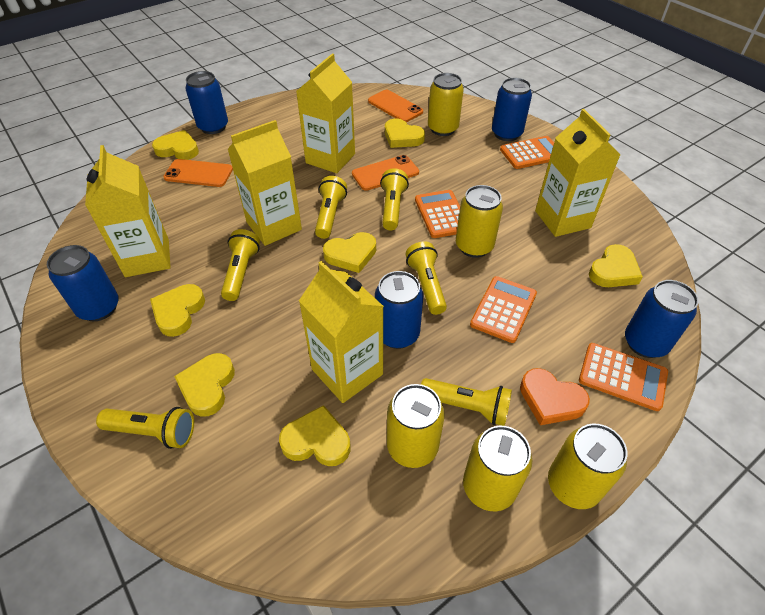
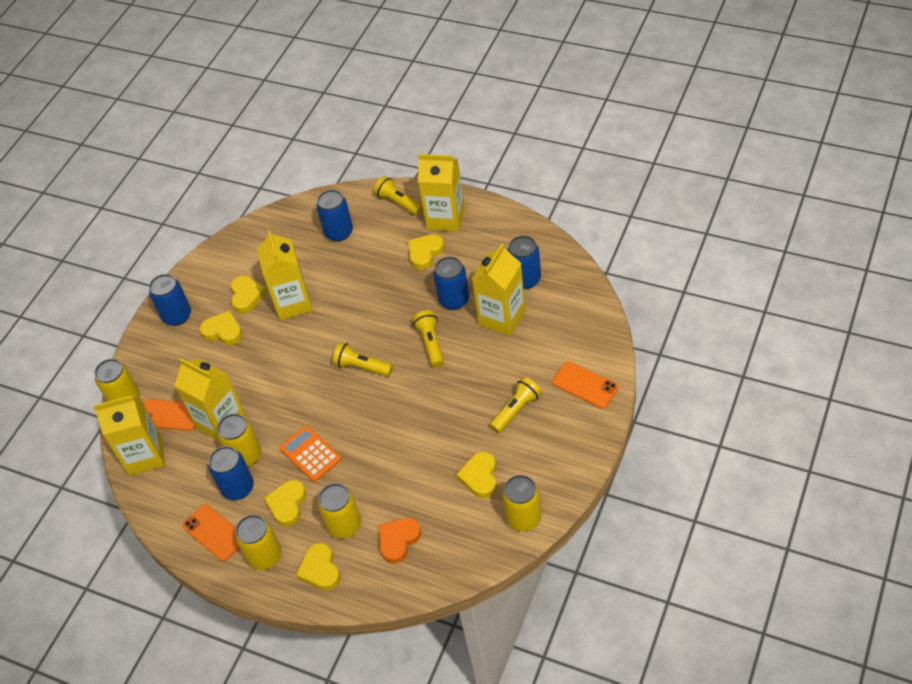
orange calculator: [415,190,460,238] [470,276,537,343] [500,136,554,169] [579,343,668,411] = 4 -> [279,426,341,482] = 1
yellow flashlight: [96,407,194,449] [221,229,260,301] [315,176,347,239] [380,168,409,230] [405,241,447,315] [421,378,512,426] = 6 -> [333,342,393,376] [374,176,423,216] [413,310,444,368] [490,377,542,433] = 4
yellow heart: [150,284,205,337] [152,130,199,160] [174,353,235,417] [279,405,350,466] [323,232,376,273] [385,119,425,148] [589,244,643,287] = 7 -> [200,311,242,345] [231,275,267,313] [264,480,306,527] [296,542,341,591] [408,234,444,270] [456,452,497,498] = 6

